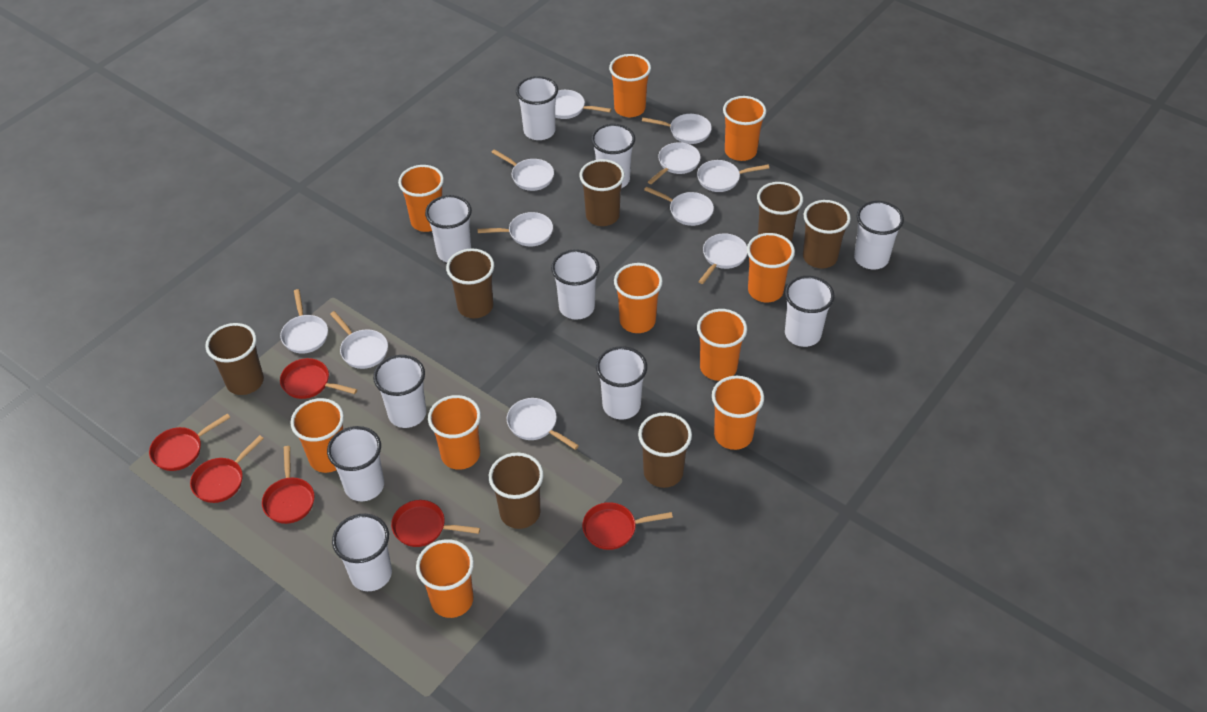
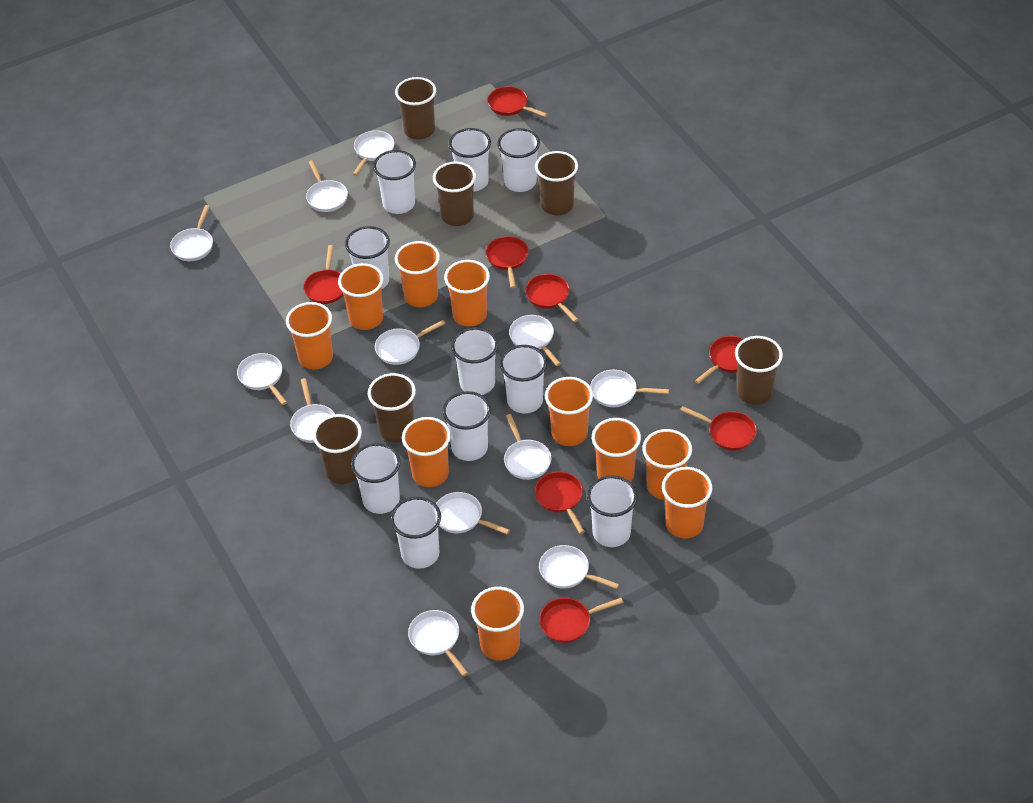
brown cup: [205,323,264,395] [446,249,494,318] [489,453,543,529] [579,159,625,226] [638,412,692,488] [757,182,803,242] [803,200,851,268] = 7 -> [313,414,362,484] [368,373,416,442] [395,77,436,139] [433,162,476,226] [535,151,578,215] [735,336,783,405] = 6
red pan: [149,413,230,471] [190,435,264,503] [262,446,315,524] [280,358,357,399] [391,500,480,547] [582,502,673,550] = 6 -> [303,245,343,304] [486,236,529,289] [488,86,548,117] [525,274,579,322] [535,472,585,534] [539,598,624,643] [680,406,757,451] [695,336,744,384] = 8
white pan: [280,289,328,354] [330,311,388,369] [478,212,553,246] [491,149,554,191] [507,398,579,450] [555,90,611,119] [642,114,712,144] [644,186,714,226] [648,142,700,184] [697,160,769,192] [698,233,748,284] = 11 -> [170,205,213,261] [237,353,287,405] [290,378,335,443] [306,160,348,212] [353,130,394,176] [375,320,446,365] [408,610,468,676] [436,492,510,534] [504,414,551,480] [509,315,561,366] [539,545,619,589] [590,370,669,407] = 12

